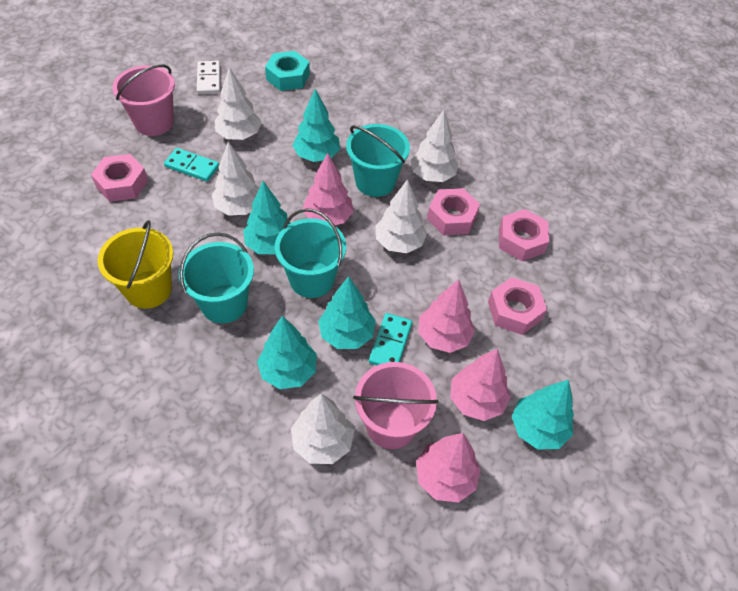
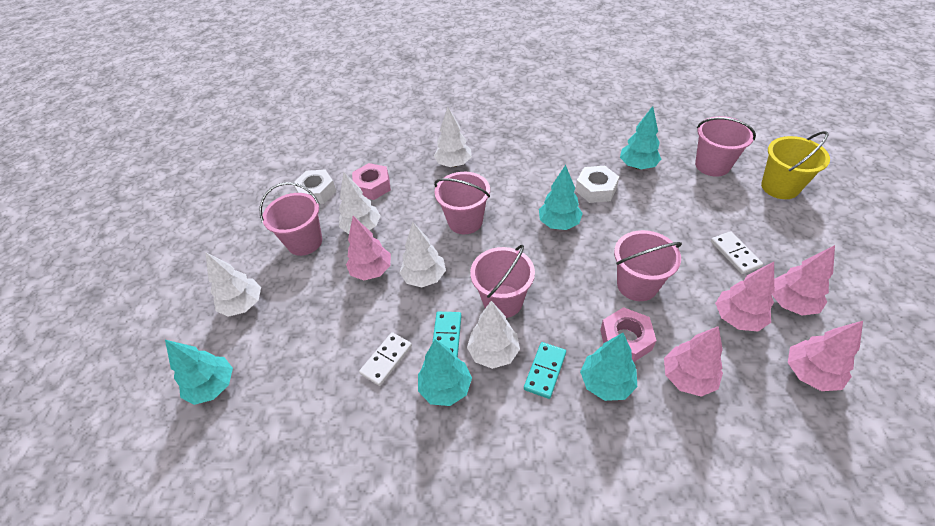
pink bucket: [112,64,175,136] [353,362,438,449] = 2 -> [260,182,322,256] [434,172,490,234] [470,245,535,318] [614,230,682,301] [695,116,756,177] = 5
pink nut: [91,154,148,202] [427,188,480,236] [488,277,547,335] [499,209,549,261] = 4 -> [352,163,391,200] [600,307,657,362] = 2
pink tree: [303,153,354,225] [416,433,481,503] [418,279,475,353] [450,349,511,421] = 4 -> [346,216,391,280] [664,326,723,397] [715,262,774,331] [771,245,835,315] [788,321,863,391] = 5
turquoise bucket: [179,232,254,323] [275,208,346,298] [346,124,410,197] = 3 -> none = 0
turquoise nut: [265,51,310,91] = 1 -> none = 0
white domino: [197,61,220,94] = 1 -> [359,332,412,386] [711,231,763,274] = 2
white nut: none = 0 -> [293,169,336,204] [575,166,619,203] = 2

